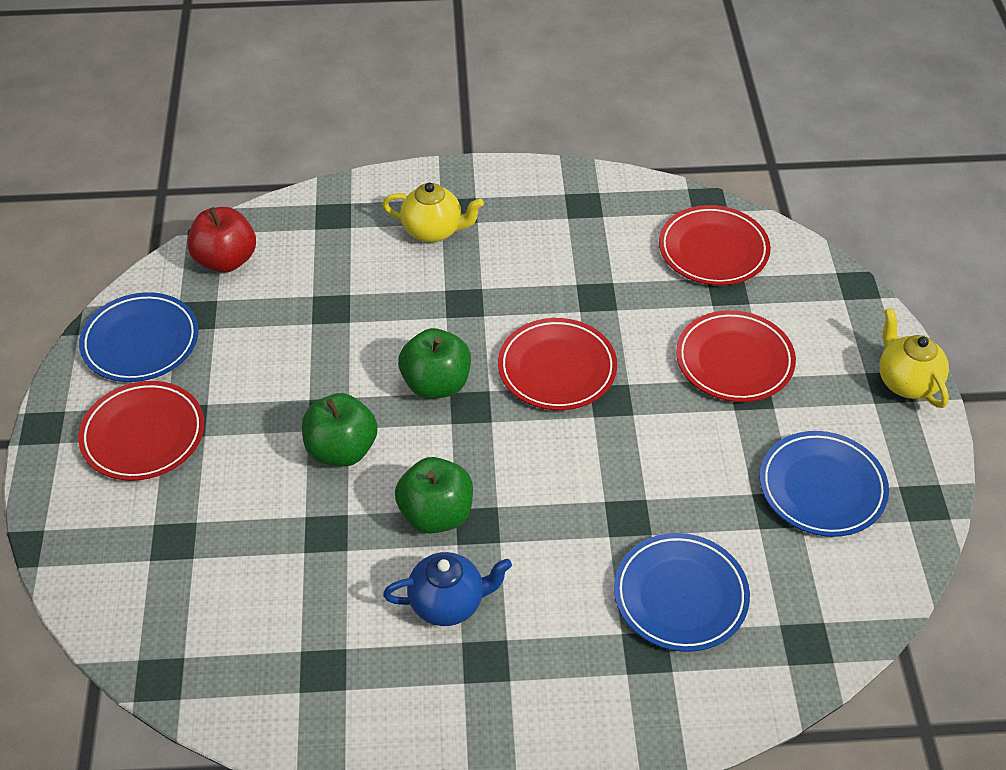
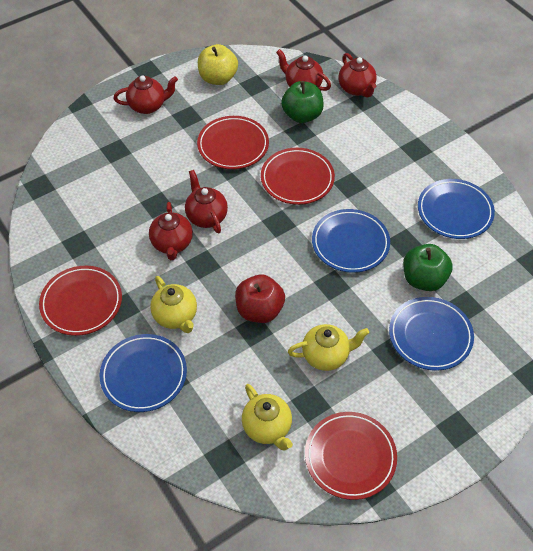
blue plate: [79,292,199,382] [614,533,750,652] [760,431,889,537] = 3 -> [99,334,187,412] [312,209,390,273] [389,297,474,371] [418,179,495,239] = 4
blue teapot: [383,552,512,626] = 1 -> none = 0
green apple: [302,393,378,466] [395,457,473,534] [398,328,471,399] = 3 -> [281,81,324,123] [403,244,453,291] = 2
red teapot: none = 0 -> [114,75,178,114] [149,202,193,260] [185,170,228,233] [276,49,331,91] [338,53,377,98] = 5
yellow apple: none = 0 -> [198,44,238,85] = 1
yellow teapot: [382,183,484,243] [879,308,949,408] = 2 -> [150,276,197,333] [242,384,293,451] [288,324,369,371] = 3

